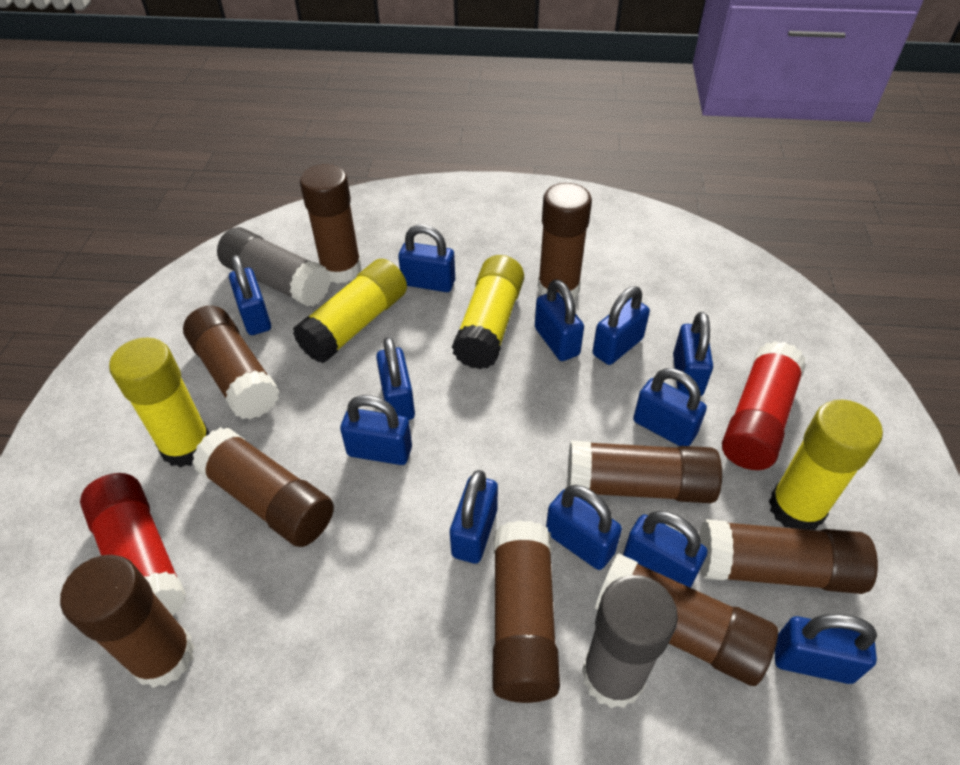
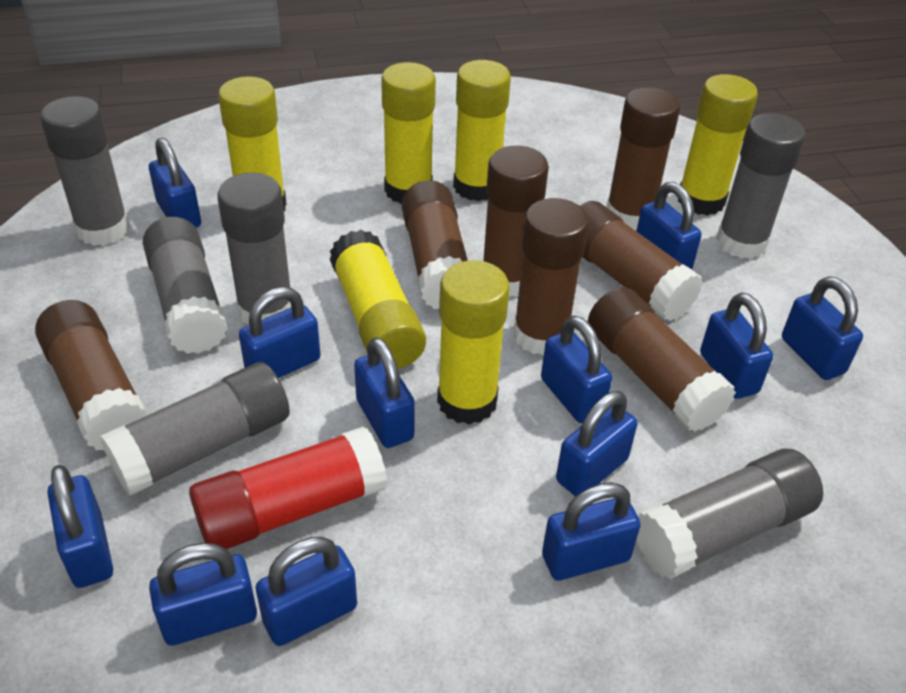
brown glue stick: [60,555,195,688] [183,306,279,419] [192,427,334,547] [300,164,362,284] [493,520,560,703] [538,183,592,299] [568,441,722,503] [595,553,778,686] [699,519,878,594] = 9 -> [35,300,147,450] [402,180,468,309] [483,146,549,297] [513,198,589,355] [580,201,703,321] [588,287,736,432] [606,87,680,230] = 7
grey glue stick: [217,227,331,307] [582,575,678,708] = 2 -> [40,96,130,246] [100,362,290,495] [143,217,228,354] [217,173,291,325] [637,448,823,579] [716,113,806,259] = 6
red glue stick: [80,473,186,616] [722,341,806,470] = 2 -> [189,426,387,549] = 1
yellow glue stick: [109,337,210,468] [293,259,407,363] [452,255,524,369] [769,400,883,530] = 4 -> [218,76,287,211] [330,230,426,369] [381,62,436,204] [437,260,510,425] [453,60,511,201] [678,74,758,216] = 6

